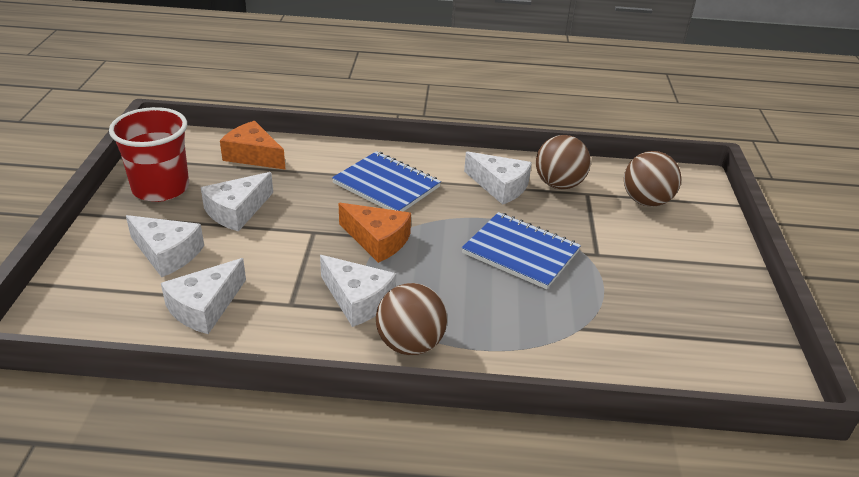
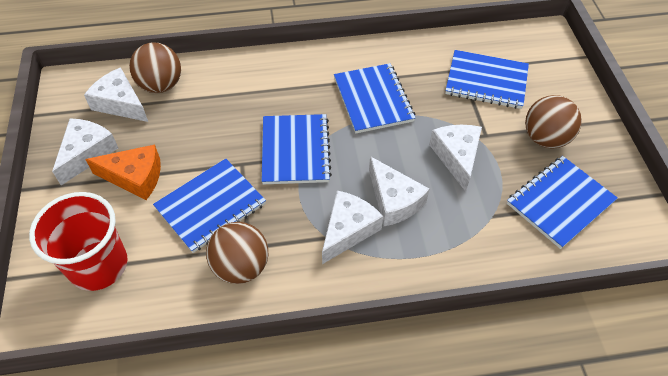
blue notebook: [332,151,441,211] [462,212,581,289] = 2 -> [153,158,266,253] [262,114,332,184] [334,63,416,134] [445,50,529,109] [507,156,618,249] = 5
orange cheese: [220,121,286,170] [339,203,411,263] = 2 -> [85,144,161,200] = 1

